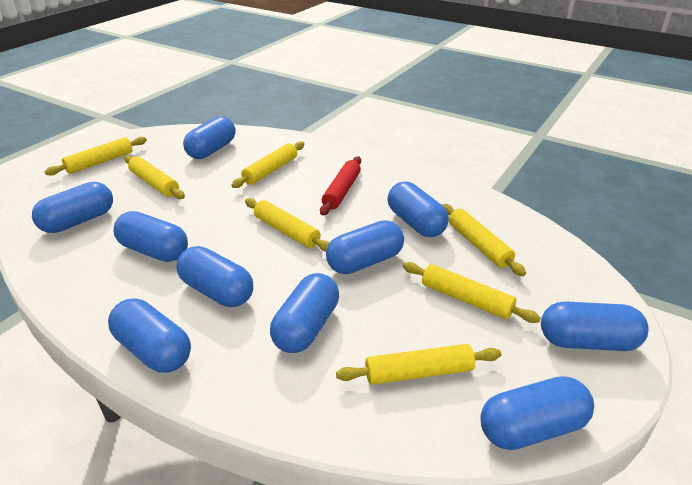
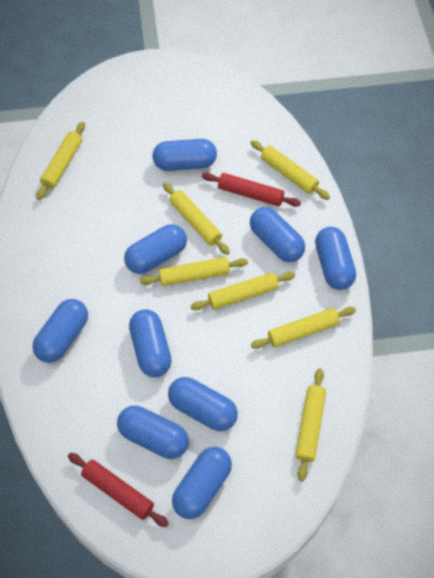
blue capsule: [32,182,113,233] [108,299,191,373] [113,211,188,262] [176,246,253,307] [183,116,236,159] [270,273,339,353] [326,220,404,274] [388,182,449,237] [480,376,594,450] [541,301,649,351] = 10 -> [32,299,88,363] [117,406,189,459] [124,224,187,274] [129,309,172,377] [152,139,217,171] [168,377,238,431] [172,447,232,519] [250,207,305,262] [315,227,356,290] = 9
red rolling pin: [320,157,361,216] = 1 -> [68,453,169,527] [202,173,301,207] = 2

